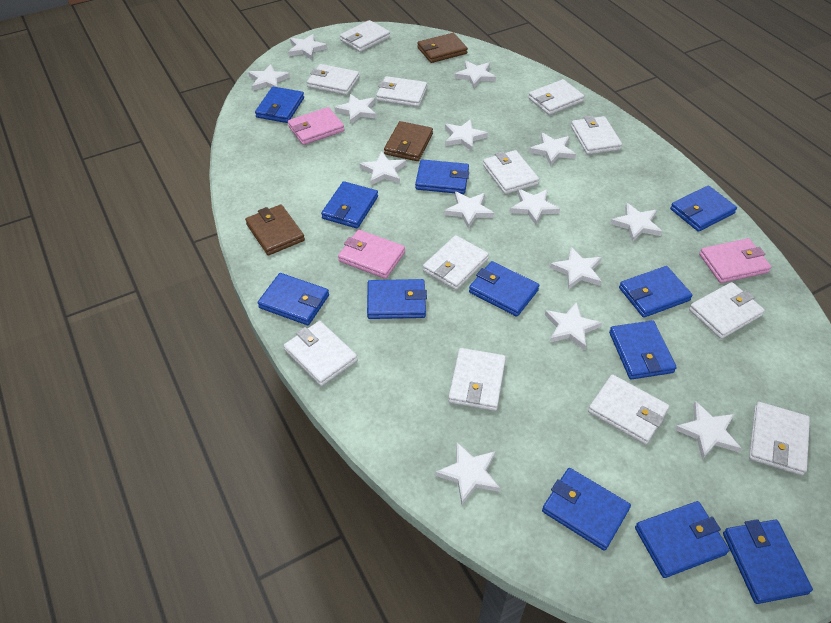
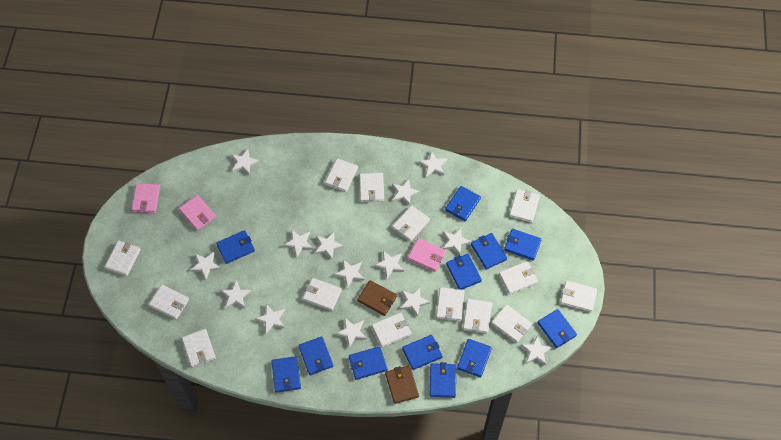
brown wallet: [245,204,305,255] [384,121,433,161] [417,33,468,63] = 3 -> [357,280,397,316] [385,365,419,404] = 2
white wallet: [284,321,358,386] [307,64,359,95] [340,20,390,52] [376,76,427,107] [423,235,489,290] [448,348,506,411] [483,150,539,194] [528,79,584,115] [571,116,622,155] [588,374,669,445] [689,282,765,339] [749,402,810,475] = 12 -> [105,240,141,276] [149,285,189,319] [182,329,216,367] [303,278,342,311] [325,158,358,192] [359,173,384,202] [372,313,411,347] [392,205,430,242] [436,287,465,321] [463,299,492,334] [491,305,532,343] [499,261,538,294] [509,189,540,223] [560,281,597,312] = 14

